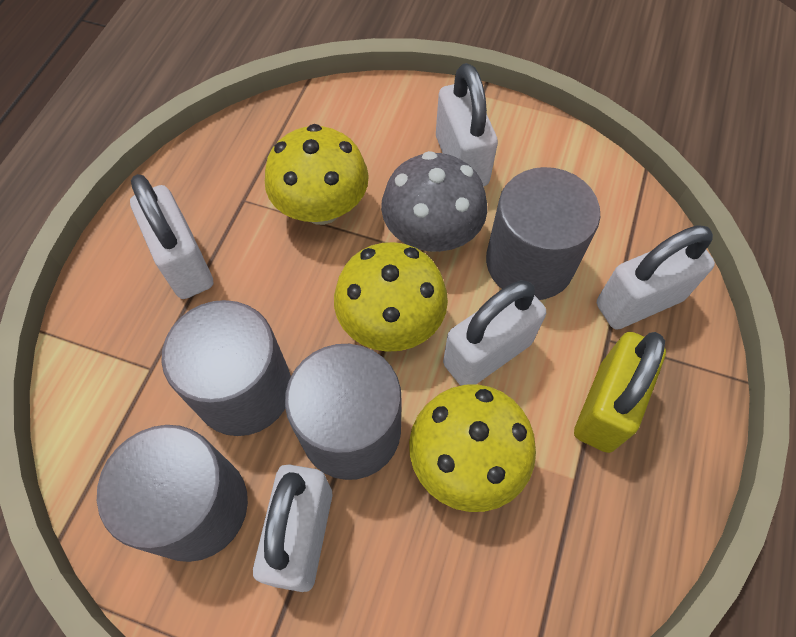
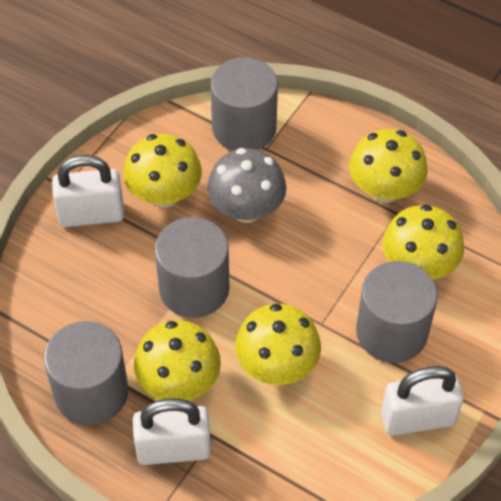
white padlock: [130,174,213,299] [253,465,332,592] [436,63,498,187] [443,280,546,386] [597,225,715,330] = 5 -> [52,155,124,227] [133,399,211,465] [381,366,464,436] = 3
yellow mushroom: [265,124,369,225] [334,242,448,352] [409,384,536,512] = 3 -> [123,134,202,208] [134,320,221,401] [235,304,321,385] [349,129,428,203] [382,204,464,279] = 5
yellow padlock: [574,332,666,453] = 1 -> none = 0

